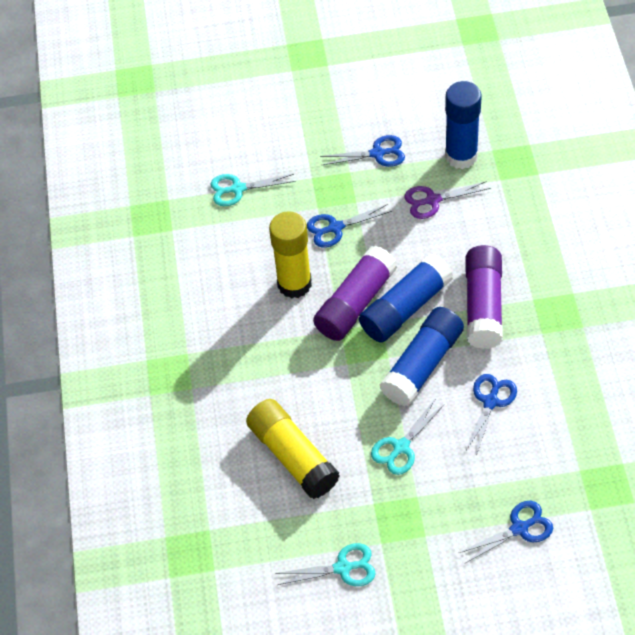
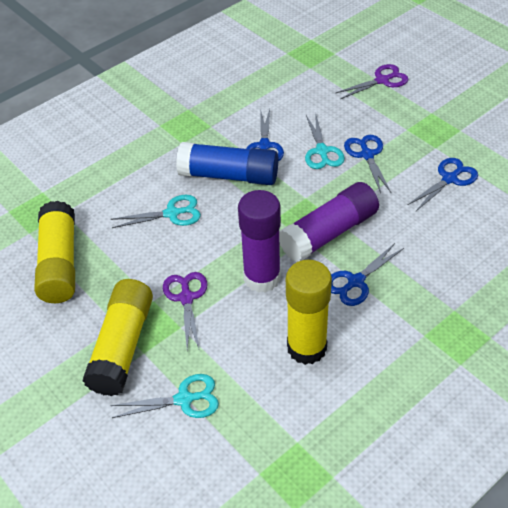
blue glue stick: [359,253,453,343] [380,307,464,407] [445,81,482,169] = 3 -> [176,142,278,185] = 1
purple scissors: [404,181,491,219] = 1 -> [163,272,207,351] [336,64,408,99] = 2
yellow glue stick: [246,399,340,499] [269,211,312,299] = 2 -> [34,201,75,303] [82,279,153,396] [286,260,332,365] = 3

